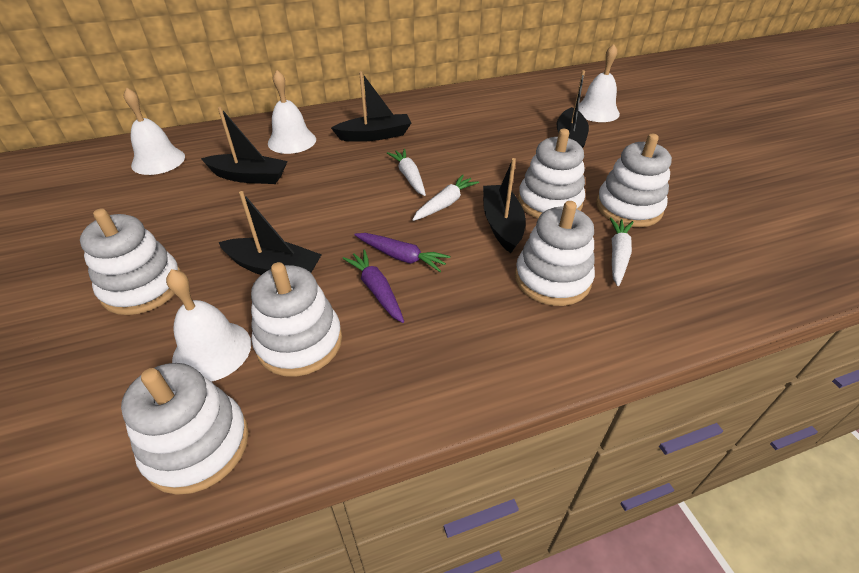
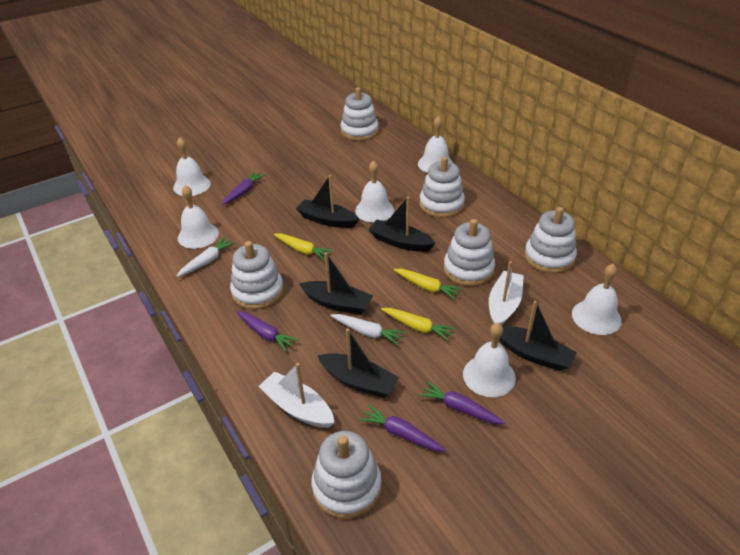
purple carrot: [342,249,404,323] [354,233,450,272] = 2 -> [222,171,265,205] [236,311,299,352] [359,404,446,452] [418,381,505,424] = 4
white bell: [124,87,185,175] [166,269,251,382] [268,70,316,154] [578,44,620,122] = 4 -> [173,137,211,196] [178,185,219,249] [355,160,394,222] [418,116,453,173] [463,323,516,397] [572,264,622,335] = 6
white boat: none = 0 -> [258,363,335,428] [489,261,524,325] = 2
white carrot: [387,149,426,196] [412,175,479,221] [610,217,633,286] = 3 -> [177,237,236,277] [330,314,405,345] = 2
yellow carrot: none = 0 -> [273,233,333,261] [381,308,456,341] [393,269,462,300] = 3

